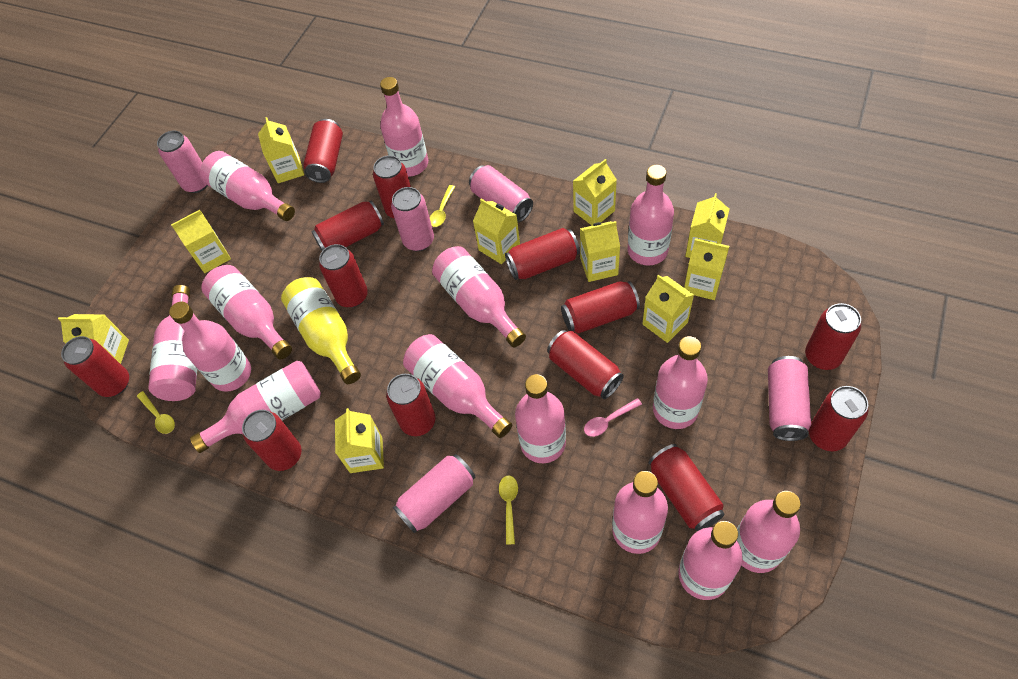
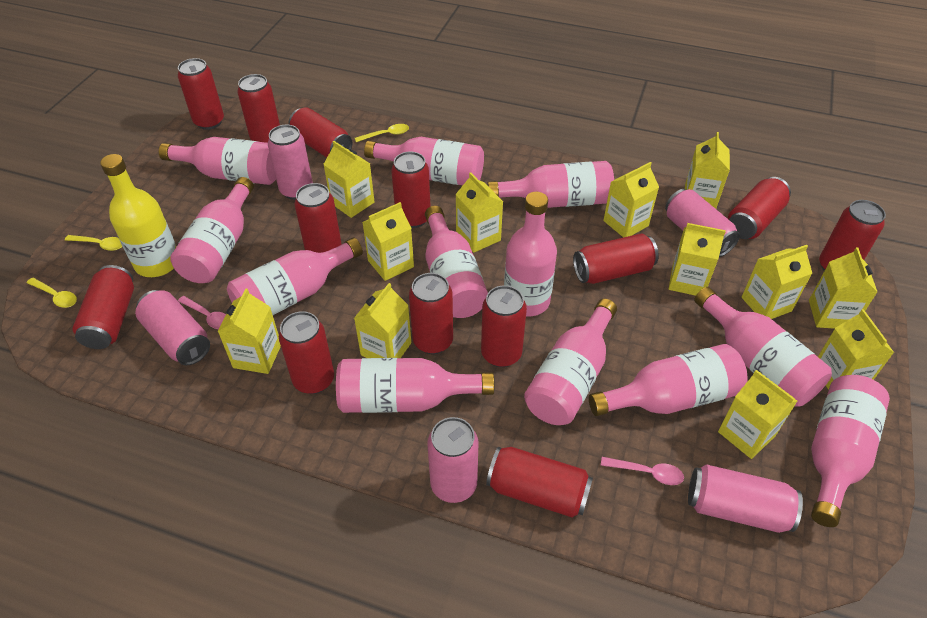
pink bottle: [148,285,197,401] [169,302,251,392] [190,361,321,453] [200,151,295,221] [201,265,292,359] [380,77,428,177] [403,334,512,438] [432,246,526,347] [515,374,566,463] [612,471,668,554] [628,165,674,265] [653,336,708,429] [678,521,743,600] [737,491,801,573] = 14 -> [159,137,276,185] [170,177,254,283] [227,238,363,315] [336,358,494,413] [364,137,484,185] [425,206,488,318] [487,161,614,208] [504,192,557,317] [524,299,617,425] [589,344,748,416] [694,287,832,407] [811,375,890,527] = 12
pink spoon: [584,398,642,437] = 1 -> [178,296,226,329] [601,457,684,485] = 2
yellow carton: [58,314,129,364] [171,210,231,273] [258,117,304,183] [335,408,384,473] [473,199,520,264] [573,159,617,226] [580,221,620,282] [642,275,694,343] [684,238,729,300] [685,193,730,258] = 10 -> [218,289,281,374] [323,141,375,218] [354,283,411,358] [363,202,414,281] [455,172,503,253] [603,162,659,238] [669,223,726,296] [685,132,730,209] [718,370,797,459] [741,245,812,319] [809,247,877,329] [818,309,894,390] = 12

